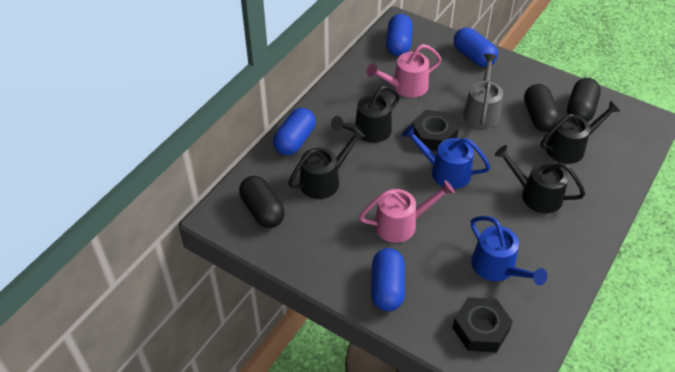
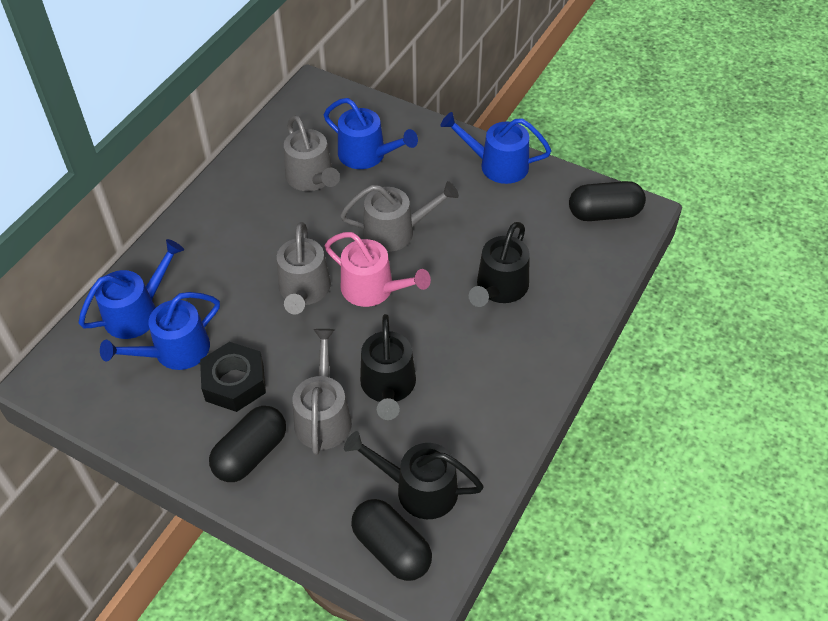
black nut: [411,110,459,151] [452,297,513,352] = 2 -> [200,342,266,412] = 1
black watering can: [288,128,366,199] [331,86,400,143] [495,145,585,214] [540,101,620,164] = 4 -> [344,431,484,519] [360,314,416,420] [469,222,530,307] = 3
blue capsule: [273,108,316,155] [371,248,405,311] [386,14,413,56] [454,27,498,67] = 4 -> none = 0
blue watering can: [402,125,490,189] [471,216,547,286] = 2 -> [79,239,184,339] [100,292,220,370] [324,98,418,169] [440,112,551,184] = 4
grey watering can: [463,54,503,128] = 1 -> [277,222,331,314] [284,115,340,191] [293,329,352,455] [340,181,459,252] = 4
pink watering can: [359,180,455,243] [367,44,441,98] = 2 -> [325,232,431,307] = 1

